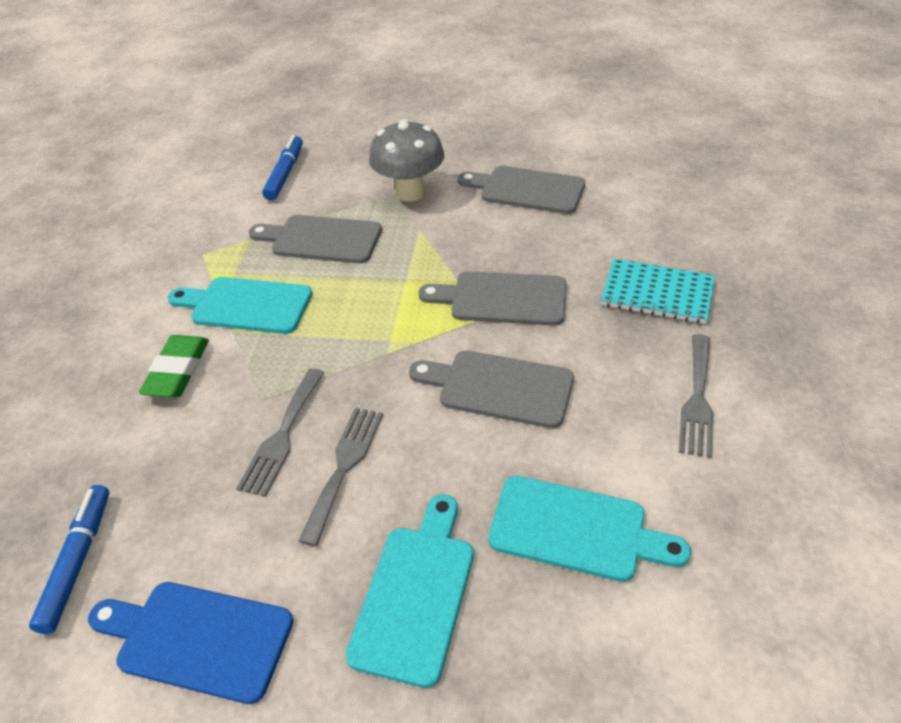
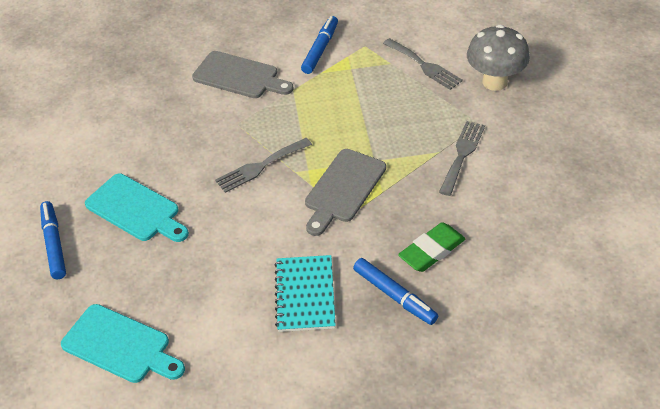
blue cutting board: [88,582,293,704] = 1 -> none = 0
blue marker: [29,485,109,634] [262,135,303,200] = 2 -> [40,201,66,279] [301,16,338,74] [353,258,438,325] = 3
grey cutting board: [249,215,382,264] [409,350,574,428] [419,271,566,326] [458,166,585,214] = 4 -> [192,51,294,98] [305,149,386,236] = 2
turquoise cutting board: [167,277,312,334] [345,494,474,688] [488,476,691,582] = 3 -> [61,304,185,383] [85,174,189,242] = 2

